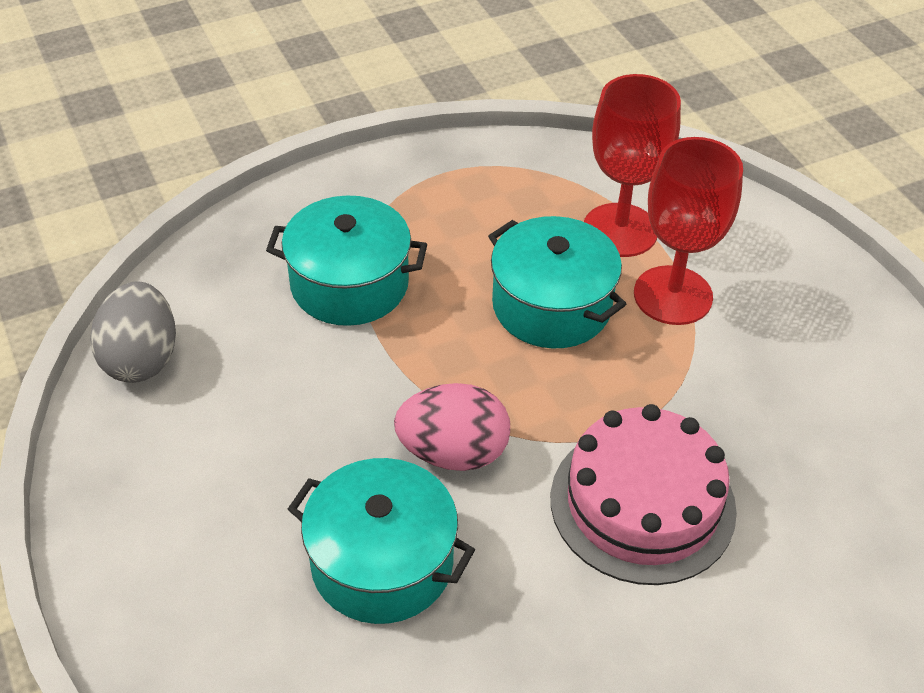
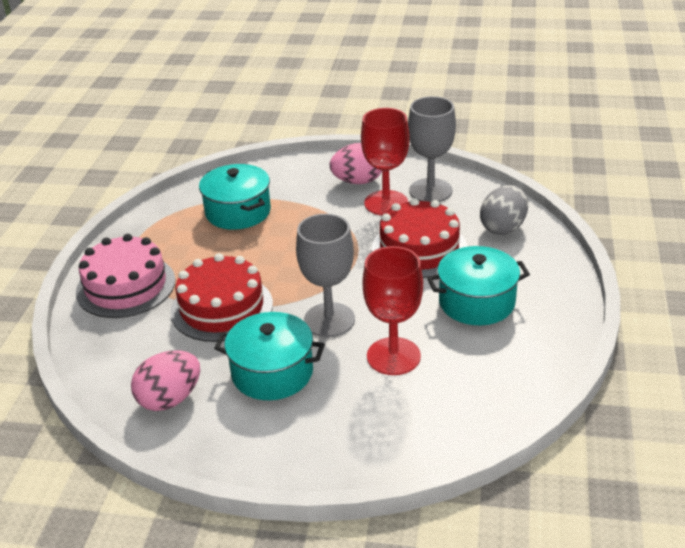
grey goblet: none = 0 -> [296,214,355,337] [408,96,456,202] = 2
pink egg: [394,383,510,471] = 1 -> [131,350,200,411] [330,143,382,184] = 2
red cake: none = 0 -> [171,253,273,342] [372,198,468,278] = 2

